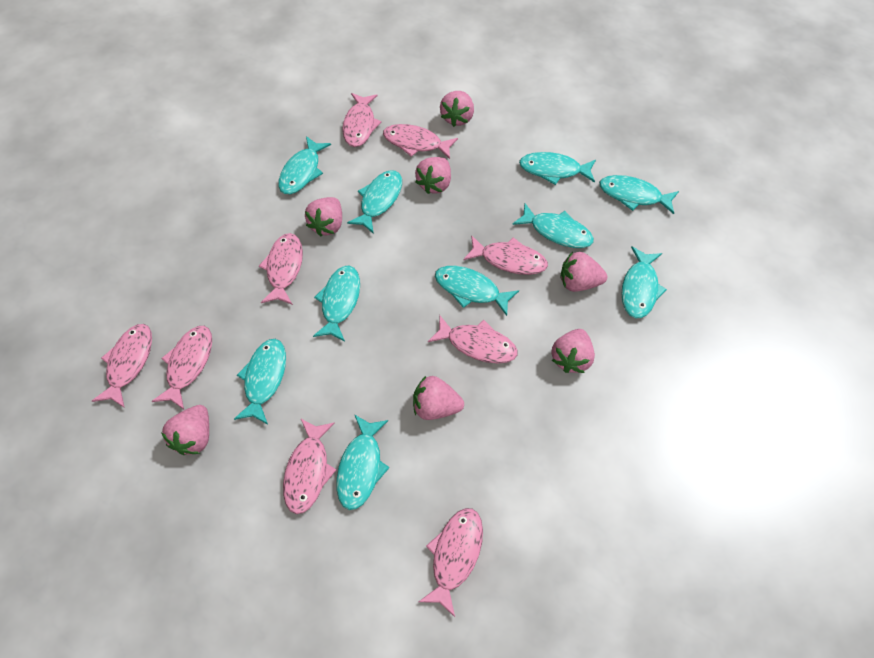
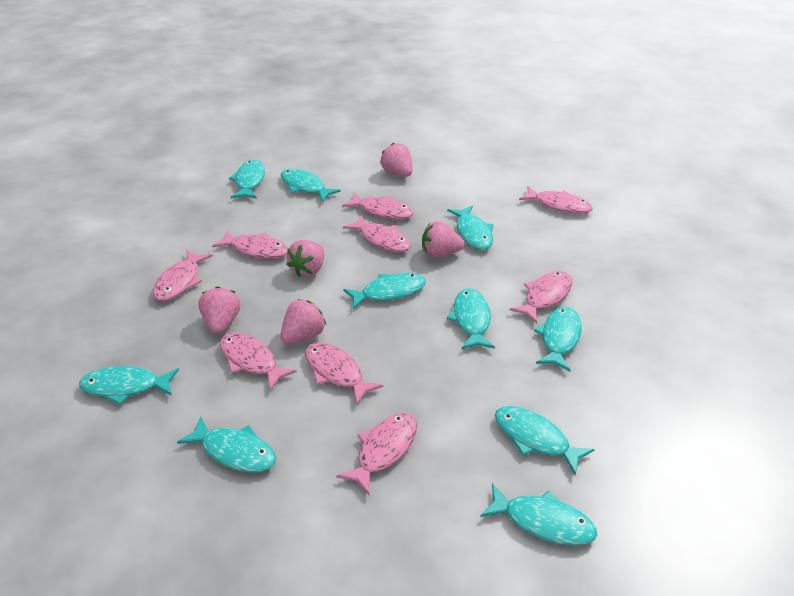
pink strawberry: [161,405,209,455] [305,197,342,236] [413,376,464,420] [415,157,451,194] [440,91,474,127] [551,329,595,373] [560,252,607,292] = 7 -> [198,286,240,334] [280,299,326,344] [287,240,324,277] [380,143,412,177] [422,221,464,258] = 5

